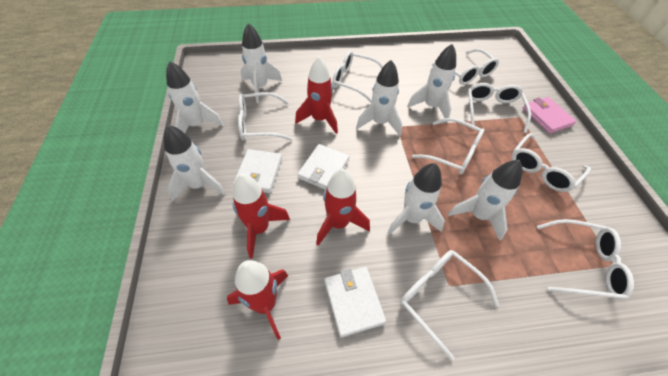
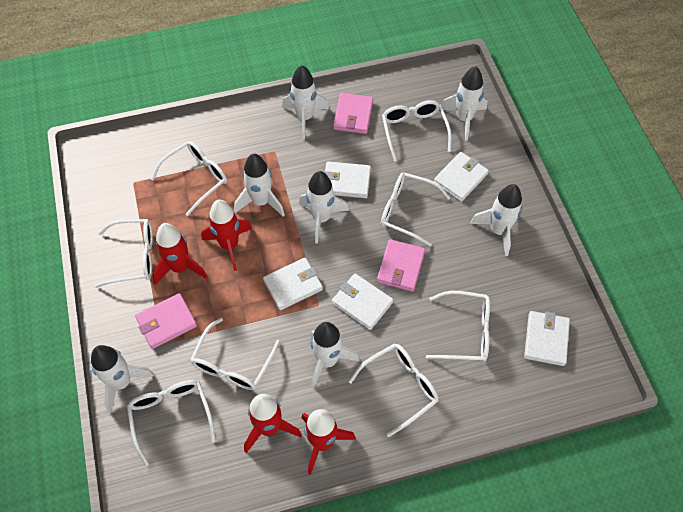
pink wallet: [523,97,577,134] = 1 -> [135,293,197,349] [333,93,373,134] [377,239,425,292] = 3
white wallet: [233,149,282,193] [297,144,350,190] [324,267,386,338] = 3 -> [263,258,323,310] [324,162,371,198] [332,273,393,330] [434,152,489,202] [524,311,570,366] = 5

